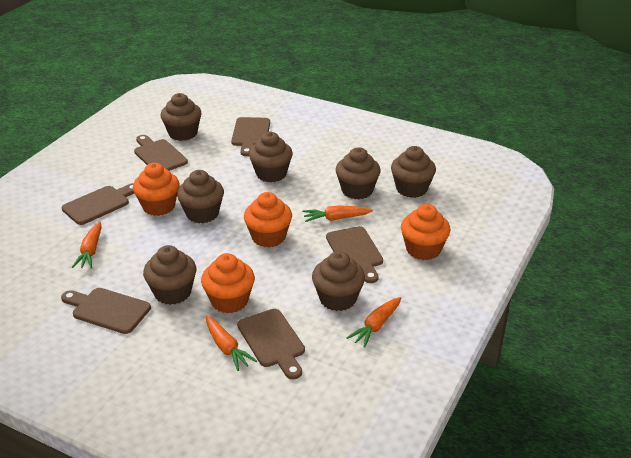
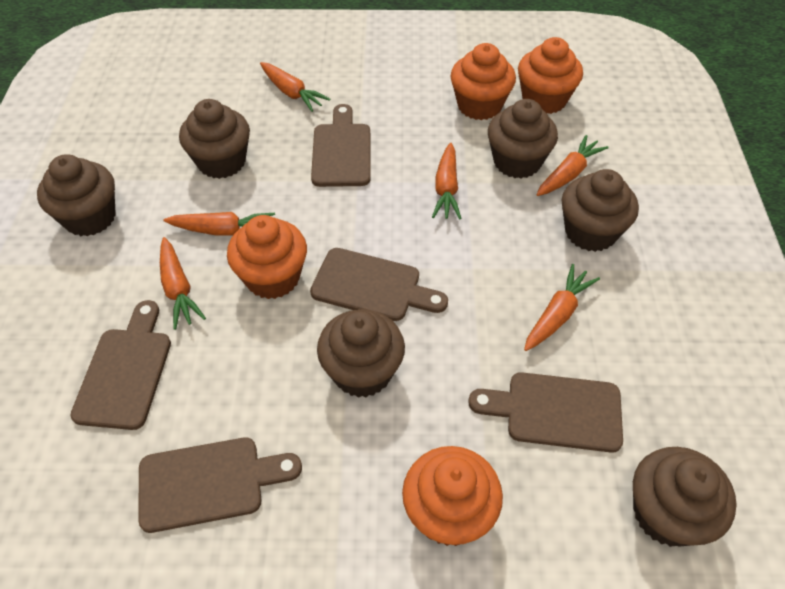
brown cupcake: [143,245,196,305] [161,93,202,141] [177,170,224,223] [249,132,293,182] [312,251,365,311] [336,147,381,199] [391,146,436,198] = 7 -> [37,154,116,236] [179,99,250,179] [317,309,405,398] [488,99,558,178] [562,169,639,252] [633,447,737,547] = 6
brown cutting board: [61,288,151,334] [62,183,134,225] [134,135,188,171] [231,117,270,156] [237,309,305,380] [326,226,383,283] = 6 -> [70,300,171,430] [138,438,302,533] [310,248,448,321] [311,104,371,187] [468,372,623,453] = 5
orange carrot: [72,222,102,268] [206,316,257,371] [302,205,373,222] [346,297,401,348] = 4 -> [160,237,206,330] [164,212,275,236] [260,62,331,112] [432,143,462,219] [524,264,600,351] [536,135,609,196] = 6

